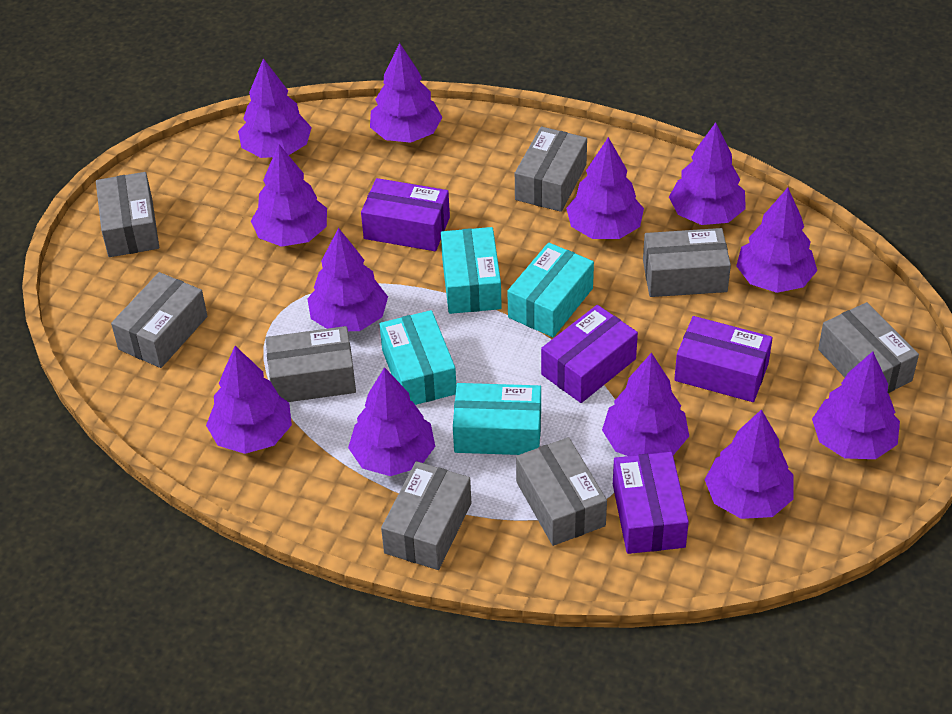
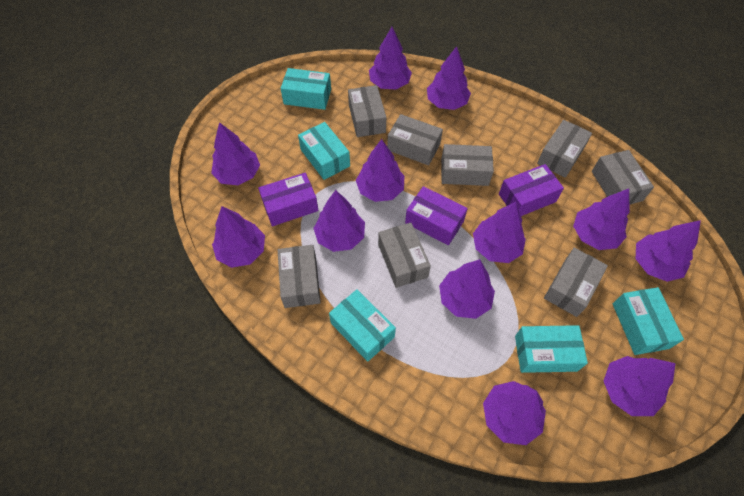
purple box: [361,178,450,251] [541,305,638,403] [613,452,689,554] [674,316,772,402] = 4 -> [258,173,319,226] [405,186,468,245] [499,164,564,216] = 3
turquoise box: [380,310,456,405] [441,227,502,314] [453,383,541,455] [507,242,594,337] = 4 -> [280,68,331,110] [298,122,350,180] [329,289,396,362] [515,325,588,373] [613,287,684,355] = 5

